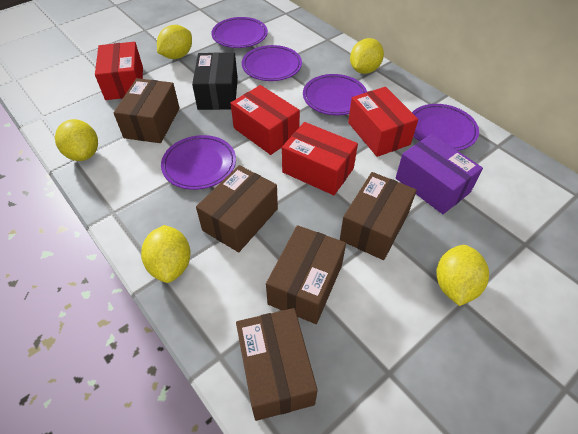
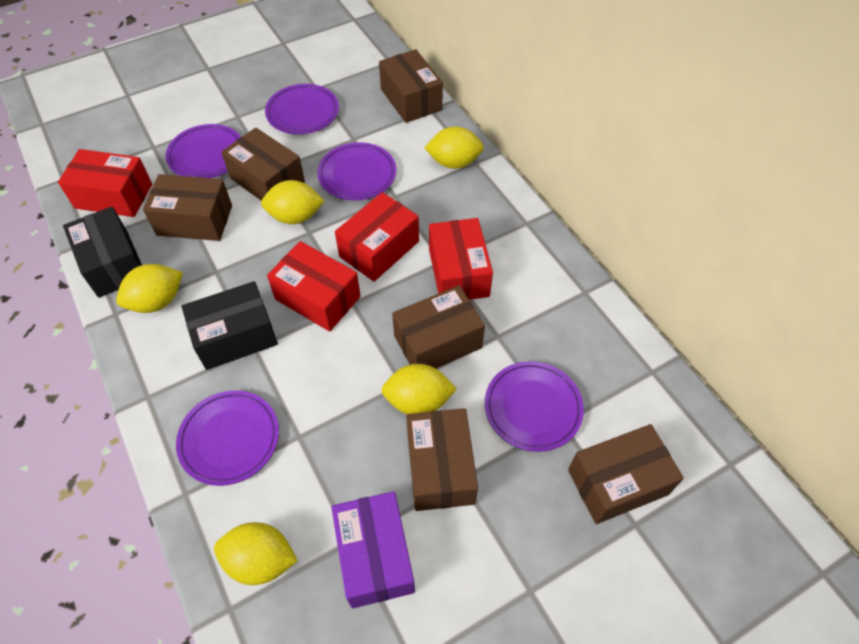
black box: [192,52,238,110] = 1 -> [63,207,142,298] [182,281,278,370] = 2
brown box: [114,78,180,143] [196,165,278,252] [236,308,318,421] [266,225,346,324] [340,172,417,260] = 5 -> [143,174,232,241] [221,128,305,201] [379,49,443,123] [392,285,485,368] [406,408,478,511] [568,424,684,524] = 6

